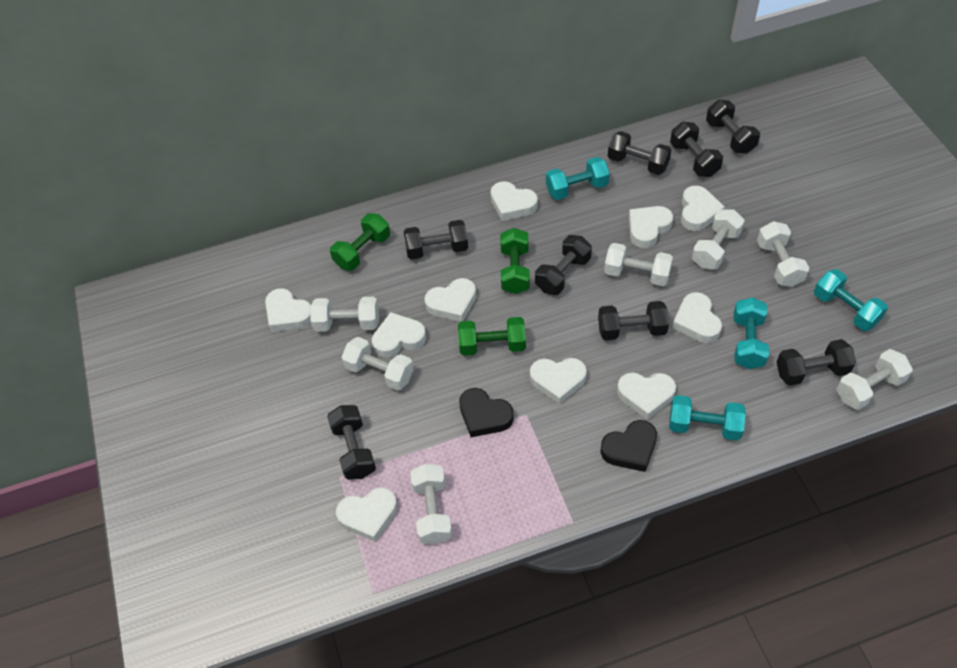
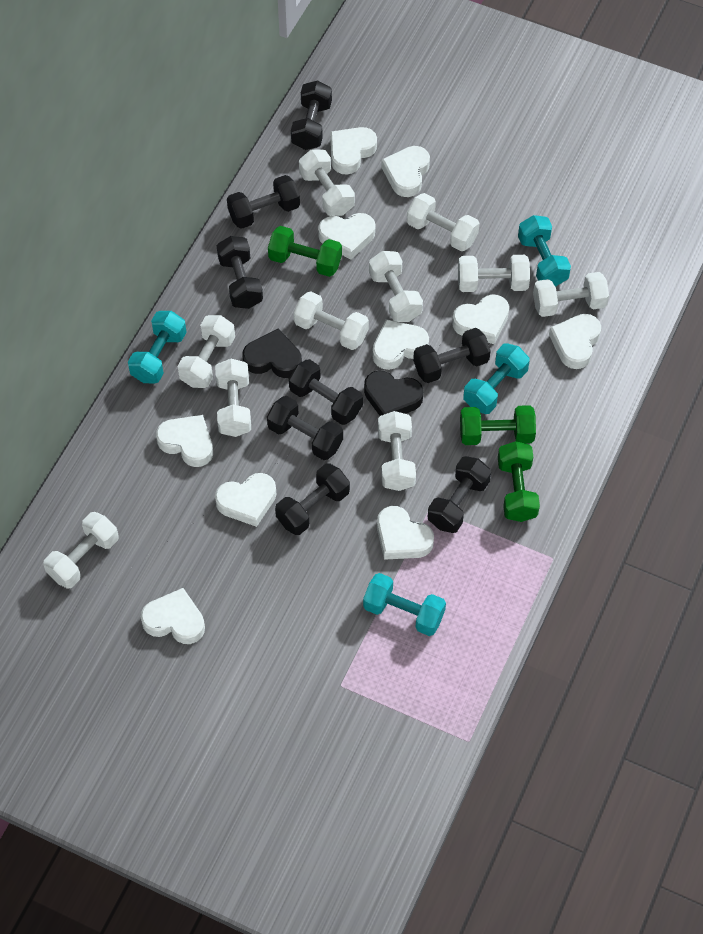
white dumbbell: [310,297,379,332] [341,337,414,391] [410,464,453,544] [604,243,673,286] [692,209,745,269] [757,221,809,287] [836,349,913,410] = 7 -> [43,512,119,589] [177,315,235,388] [215,359,251,437] [294,291,369,350] [299,150,355,216] [369,251,423,322] [378,411,416,491] [407,193,480,251] [458,255,530,292] [533,272,609,317] = 10

